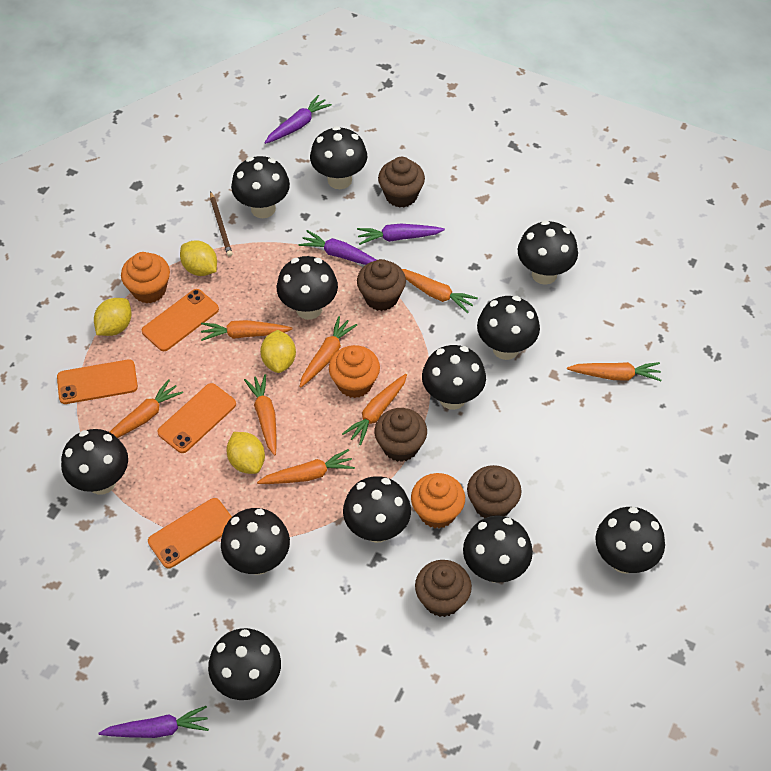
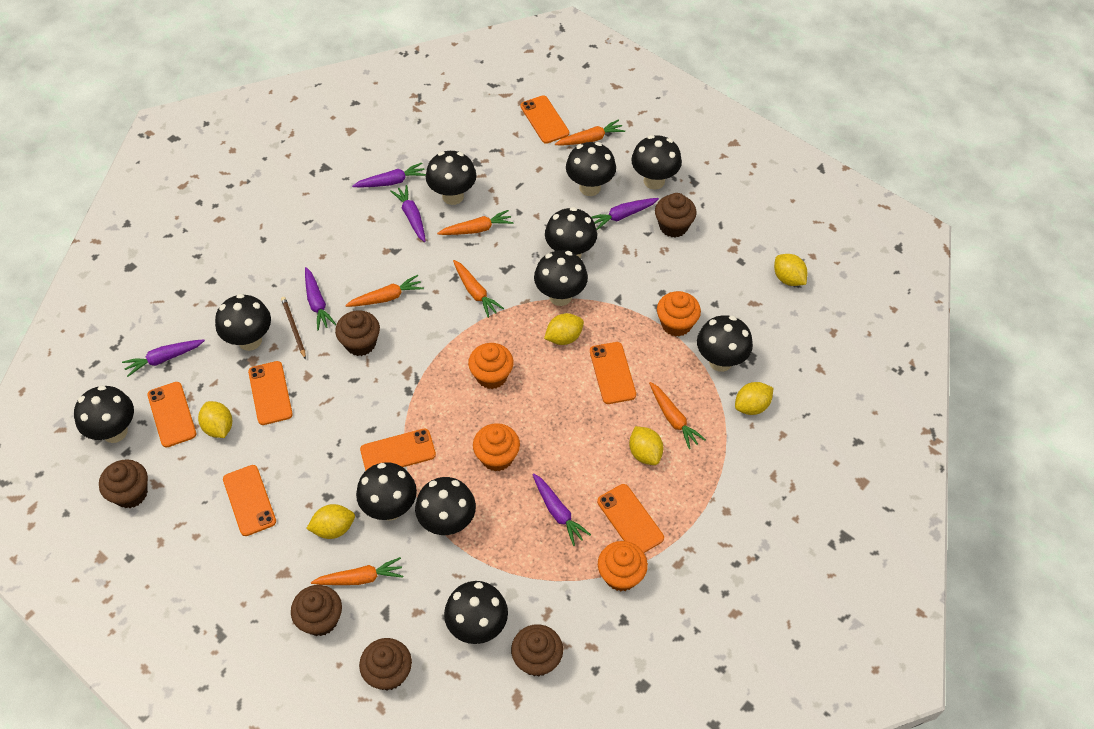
black mushroom: [61,429,128,495] [208,628,281,700] [221,508,290,575] [231,156,290,218] [277,256,338,320] [310,126,367,189] [343,476,411,543] [422,345,486,410] [463,516,533,583] [477,296,540,360] [518,220,578,285] [595,507,665,573] = 12 -> [74,385,134,443] [215,294,271,351] [356,462,417,520] [415,477,476,535] [426,151,476,205] [444,581,508,644] [534,250,588,306] [545,207,597,258] [566,142,616,196] [631,135,682,190] [697,315,753,372] = 11
brown cupcake: [357,259,406,311] [374,408,427,462] [378,157,425,208] [415,560,472,617] [467,465,522,518] = 5 -> [99,459,148,508] [291,585,342,636] [335,310,380,356] [359,638,412,690] [511,624,563,677] [655,193,697,238] = 6
orange carrot: [110,379,183,438] [201,320,293,341] [244,374,277,456] [257,449,355,484] [299,316,357,388] [342,374,407,445] [402,269,478,313] [567,362,661,381] = 8 -> [311,557,403,585] [345,275,424,307] [437,210,513,235] [453,260,504,318] [555,119,625,145] [649,382,706,449] = 6
orange cupcake: [121,252,170,304] [329,345,380,398] [411,473,465,529] = 3 -> [468,343,514,389] [473,423,520,472] [598,541,648,591] [657,291,701,337] = 4
orange phone: [57,359,138,404] [142,289,219,351] [148,498,232,568] [157,383,236,453] = 4 -> [147,382,196,448] [223,465,276,536] [248,361,293,425] [360,429,436,471] [521,96,569,144] [590,342,636,404] [597,484,664,553] = 7
purple carrot: [99,706,209,738] [264,95,332,144] [299,230,376,265] [357,223,445,245] = 4 -> [122,339,205,377] [305,267,336,331] [352,163,426,188] [390,185,426,242] [532,473,591,546] [591,198,659,230] = 6
yellow lemon: [94,298,131,336] [180,240,217,276] [226,432,265,474] [260,330,296,373] = 4 -> [198,401,232,438] [306,504,355,539] [544,313,584,345] [629,426,663,465] [735,382,773,415] [774,254,807,286] = 6

